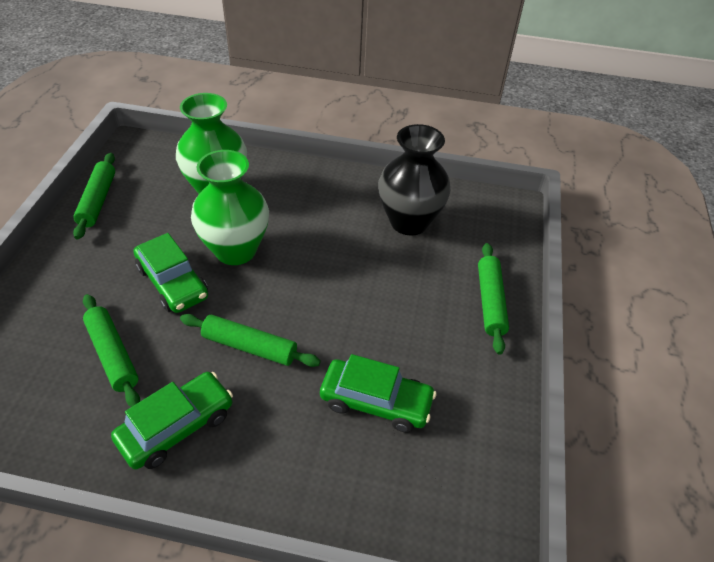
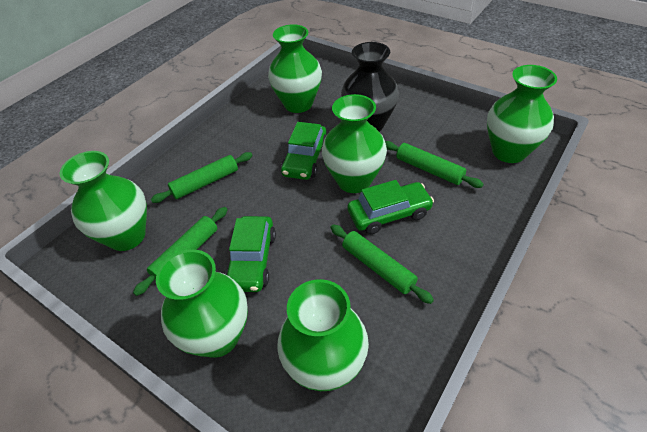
green vase: [176,93,247,194] [191,150,269,265] = 2 -> [60,151,147,251] [156,249,248,358] [268,24,322,113] [277,279,369,391] [322,94,387,193] [487,65,557,163] = 6

